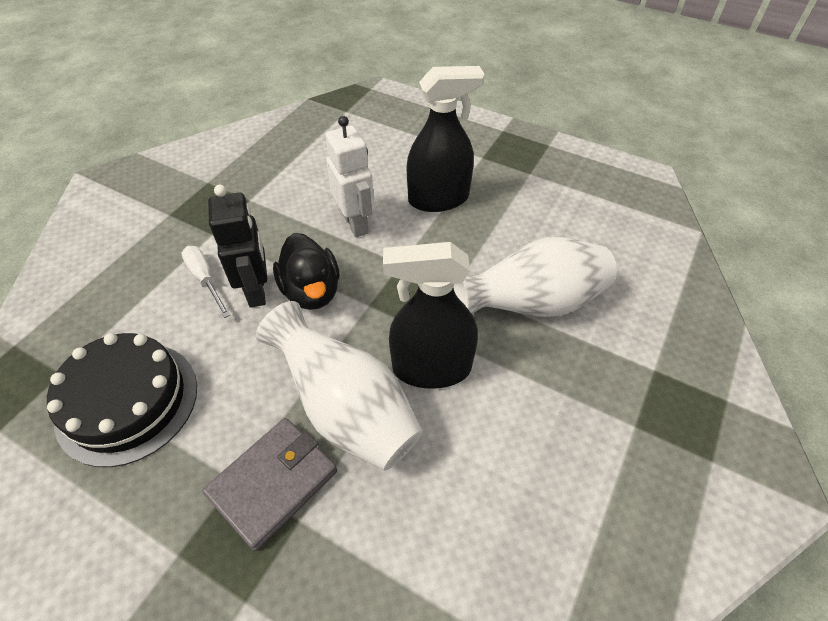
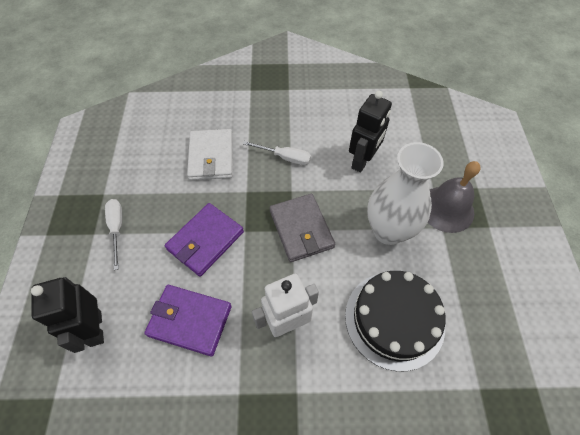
black duck: [273,233,339,310] = 1 -> none = 0
black robot: [208,185,267,308] = 1 -> [31,277,104,353] [349,91,392,173] = 2
black spray bottle: [383,242,478,389] [407,66,485,212] = 2 -> none = 0
grey bell: none = 0 -> [428,161,481,233] = 1
purple wallet: none = 0 -> [144,285,232,356] [165,203,244,277] = 2
white screwdriver: [181,246,230,318] = 1 -> [105,199,122,270] [243,141,311,165] = 2
white vase: [256,301,422,471] [453,237,617,317] = 2 -> [367,142,444,245] = 1
white wallet: none = 0 -> [187,129,233,180] = 1

